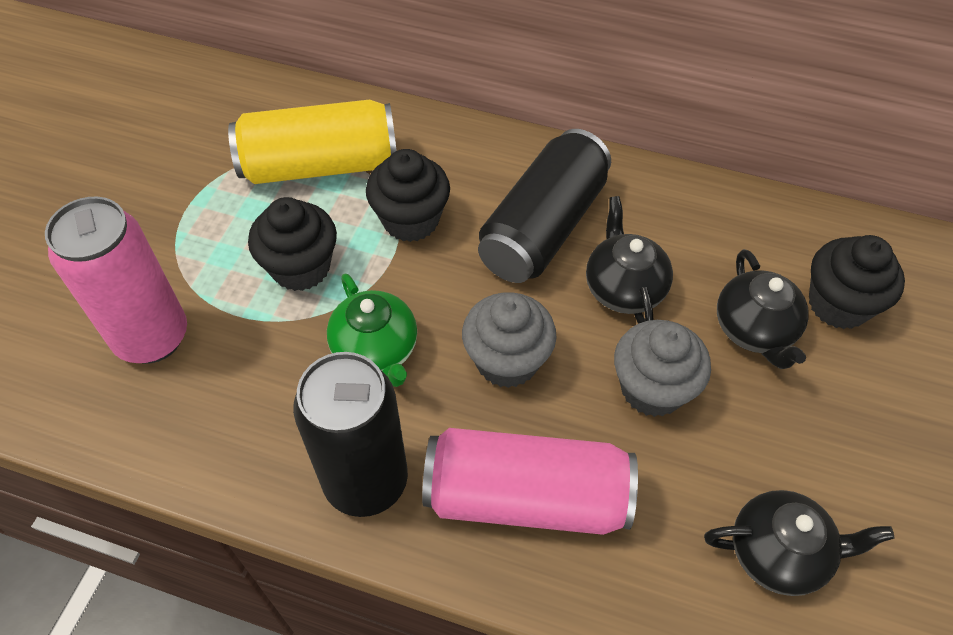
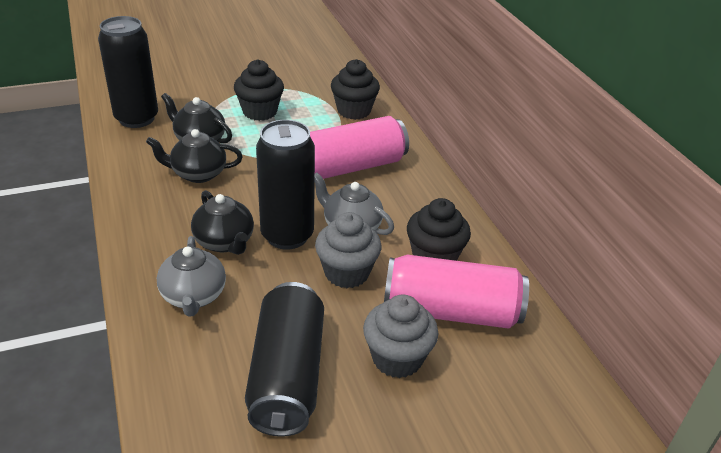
black can: [293,352,408,517] [478,129,611,283] = 2 -> [98,16,158,128] [245,282,324,437] [256,120,315,250] = 3
green teapot: [327,273,417,387] = 1 -> none = 0
grey teapot: none = 0 -> [157,236,226,317] [315,172,394,235] = 2
yellow can: [228,99,397,184] = 1 -> none = 0

